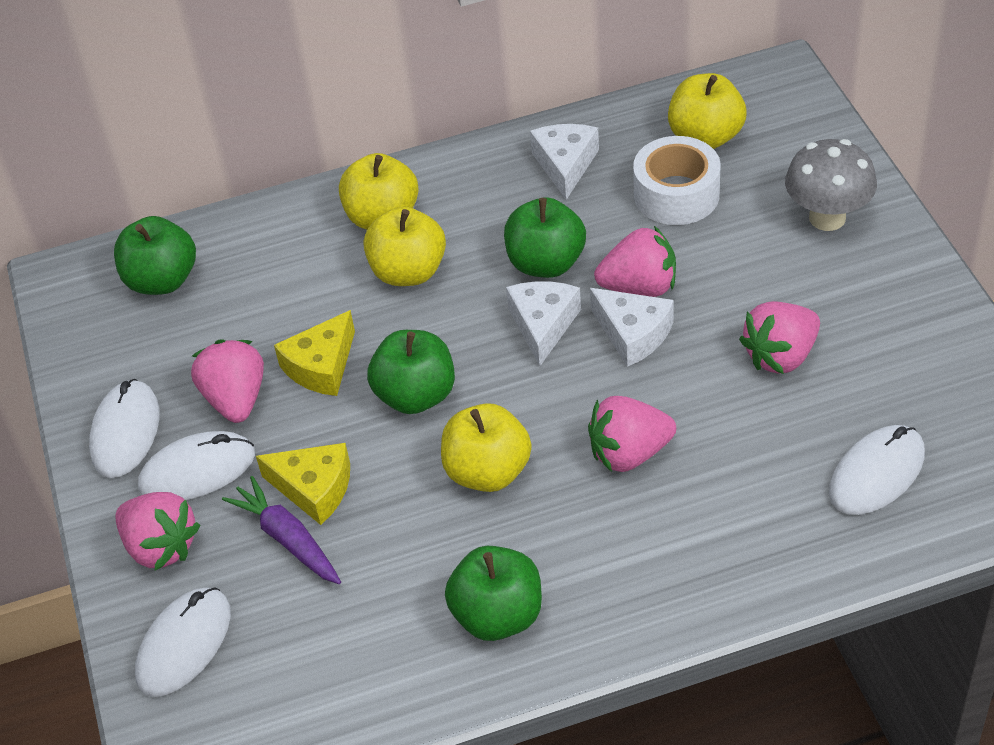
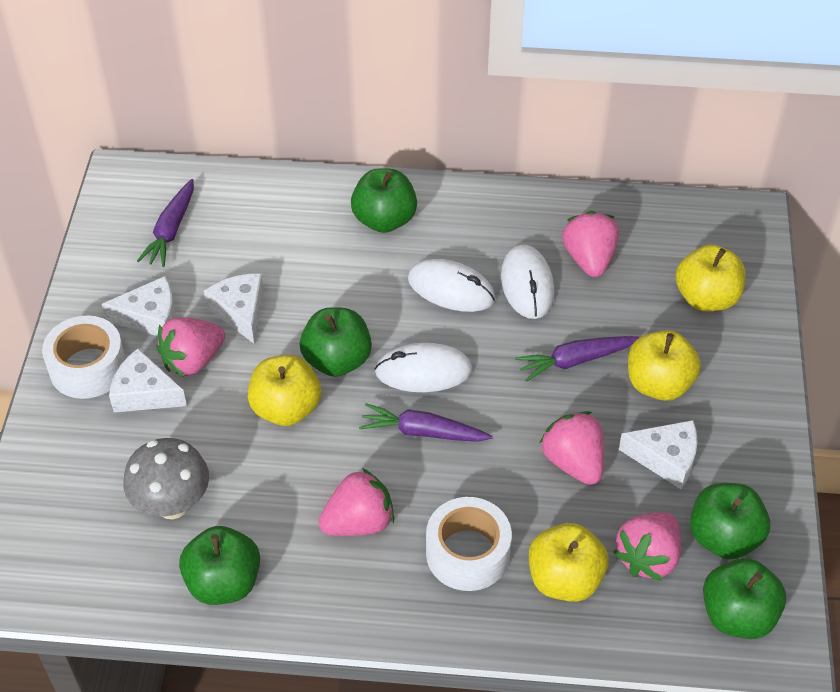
green apple: [114,216,196,295] [367,330,455,414] [445,546,542,641] [504,197,586,278] = 4 -> [179,526,260,605] [300,307,372,377] [351,168,417,233] [690,483,770,560] [703,558,786,639] = 5
purple carrot: [222,476,341,584] = 1 -> [137,179,194,267] [359,403,493,442] [515,336,639,382] = 3
white cheese: [506,281,581,366] [530,124,599,200] [590,288,674,367] = 3 -> [102,276,176,336] [109,348,187,412] [204,274,264,344] [619,420,697,489] = 4
white mouse: [89,379,159,478] [135,587,231,697] [138,431,255,500] [829,425,925,515] = 4 -> [375,343,473,392] [408,259,495,312] [501,244,554,319] = 3
white tape: [633,136,721,225] = 1 -> [42,315,126,399] [426,497,512,591] = 2
yellow cheese: [256,443,350,525] [274,310,355,396] = 2 -> none = 0

